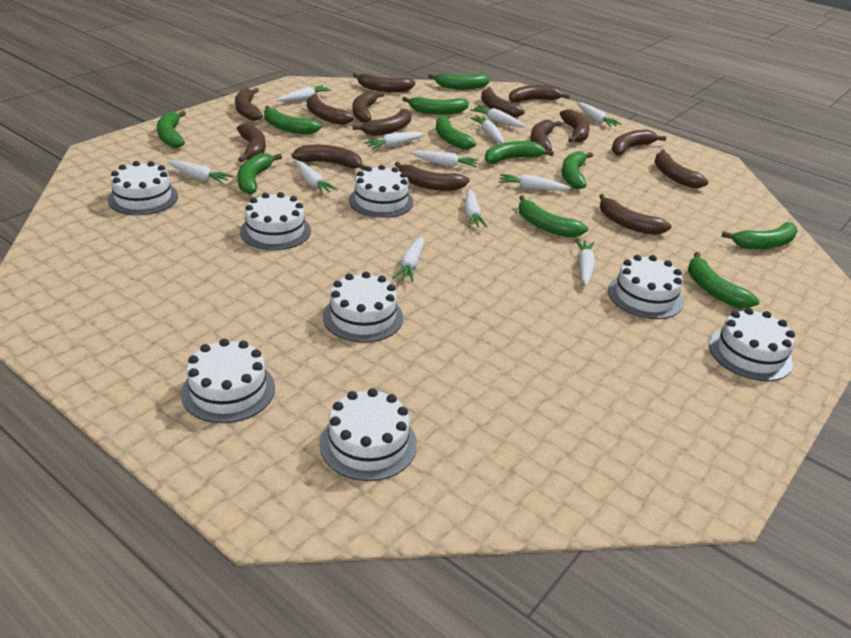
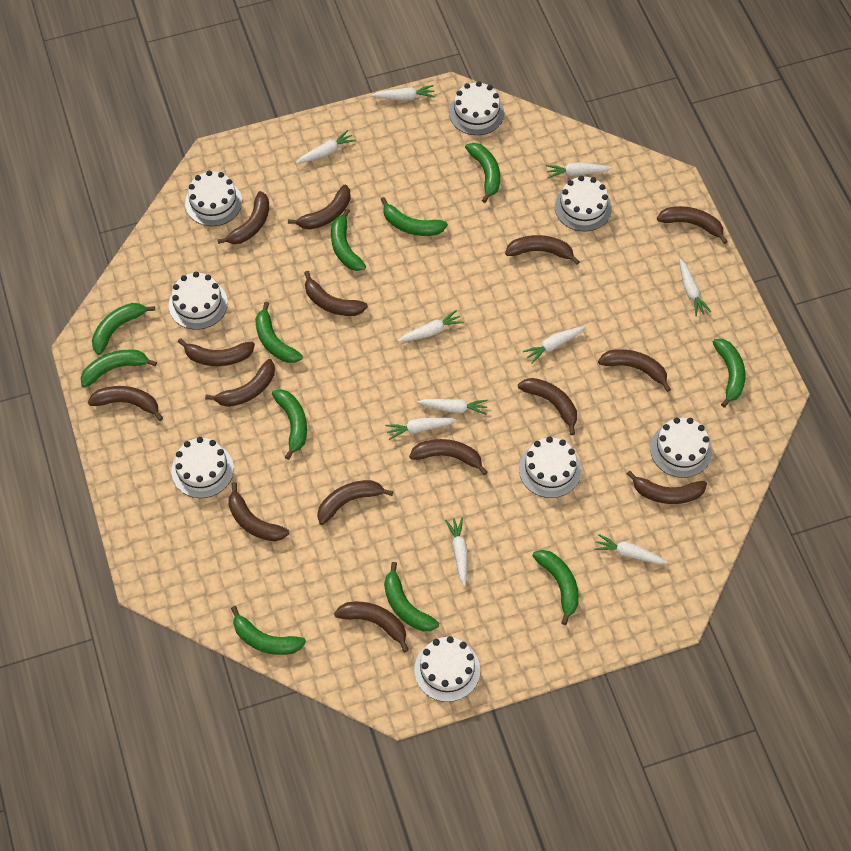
white carrot: [167,160,233,184] [277,85,331,102] [296,161,338,194] [364,132,424,150] [392,236,424,282] [411,151,479,167] [465,189,487,228] [470,106,525,127] [470,116,504,143] [499,174,570,191] [575,239,595,286] [577,103,622,127] = 12 -> [296,130,356,164] [371,85,435,101] [385,418,457,440] [398,310,464,342] [417,399,488,415] [445,517,468,586] [523,326,585,364] [546,163,612,178] [594,534,668,564] [679,259,711,316] = 10

